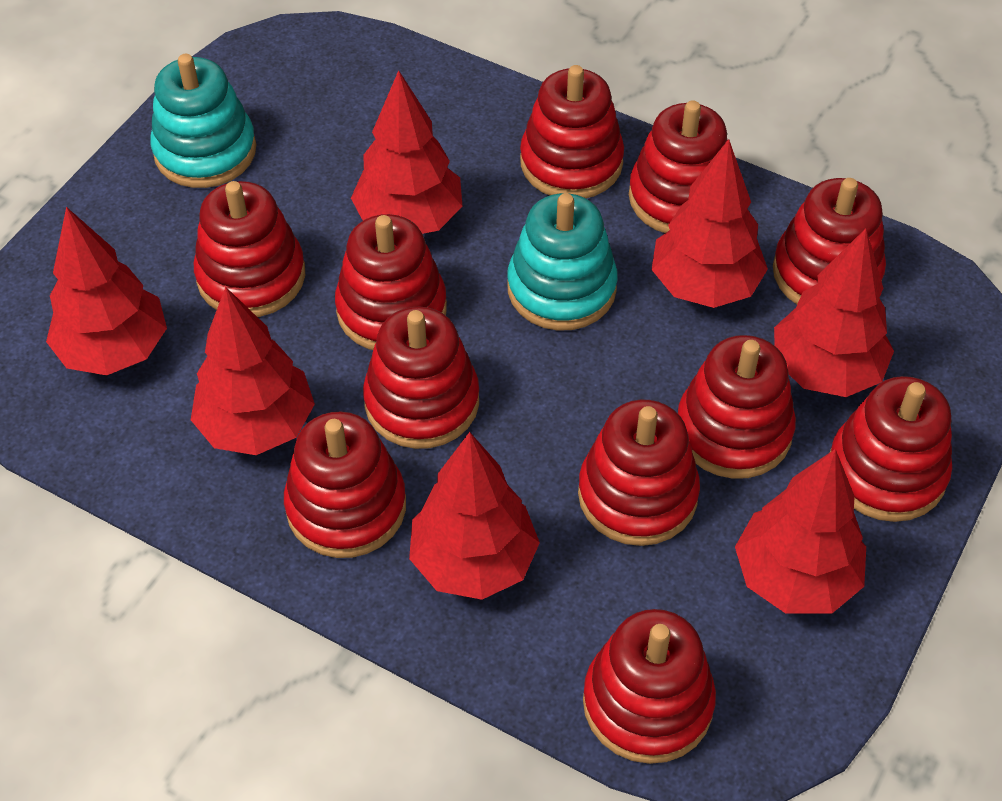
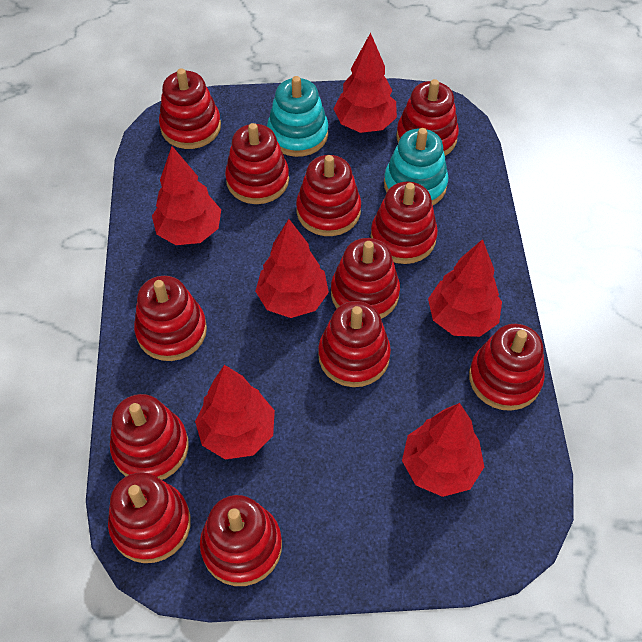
red stacking toy: [194,181,305,317] [284,411,406,558] [335,214,447,350] [363,306,479,449] [520,65,624,198] [578,400,700,546] [583,609,716,764] [629,100,728,233] [678,335,796,479] [773,178,886,304] [830,376,952,522] = 11 -> [108,472,191,563] [110,394,189,480] [134,276,207,361] [159,68,221,149] [200,495,282,586] [225,123,289,204] [296,155,361,236] [318,301,391,387] [331,238,400,319] [371,182,438,264] [396,79,459,156] [469,324,545,411] = 12
red tree: [46,207,167,375] [191,287,315,455] [351,70,462,234] [409,432,540,600] [652,139,768,308] [735,449,866,613] [774,228,894,397] = 7 -> [152,146,221,245] [195,365,275,459] [255,219,329,318] [333,32,397,133] [402,403,484,497] [428,239,502,337] = 6

